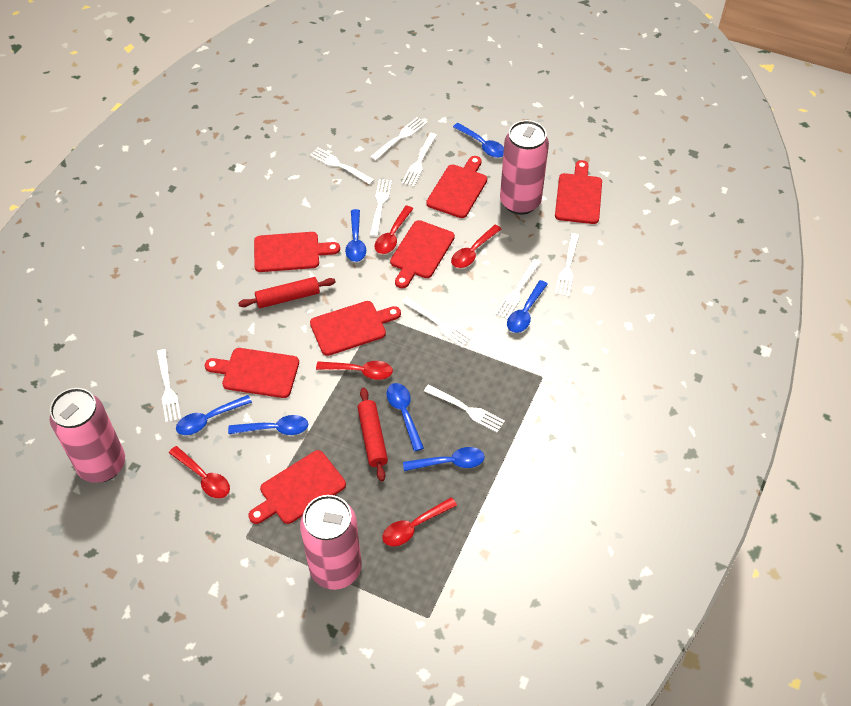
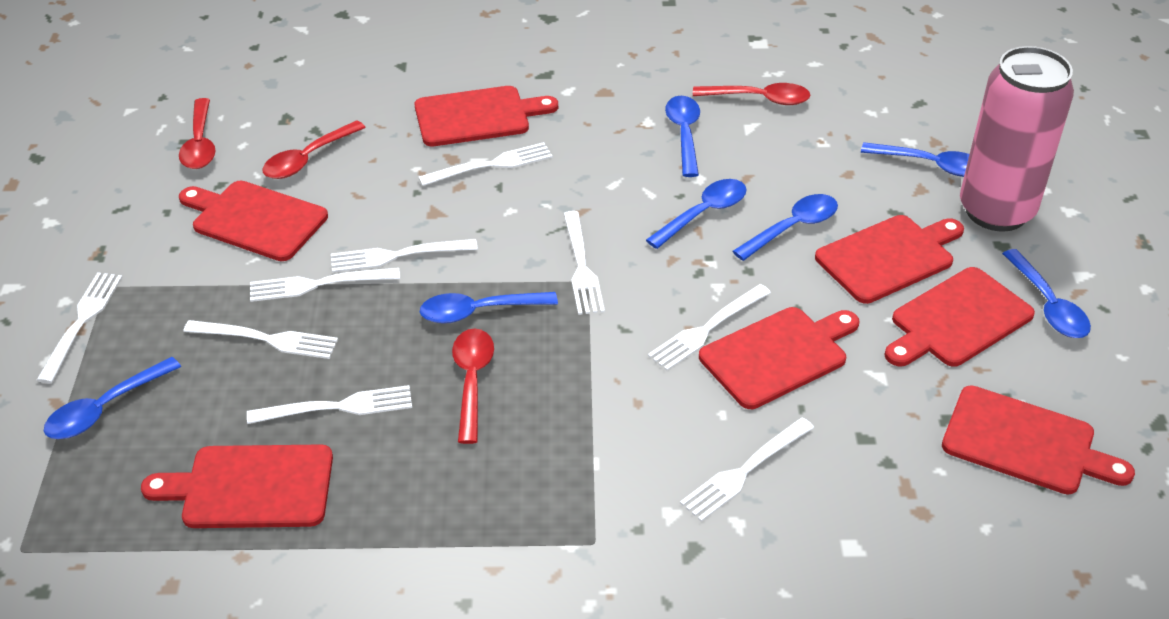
pink can: [50,388,125,483] [300,495,362,590] [500,120,549,215] = 3 -> [960,46,1074,232] = 1
red rolling pin: [238,277,336,308] [357,388,388,481] = 2 -> none = 0
red spoon: [169,446,230,499] [316,361,393,380] [375,206,413,254] [382,497,457,546] [451,225,502,268] = 5 -> [179,98,216,169] [262,120,366,179] [452,328,494,444] [693,83,810,105] = 4

